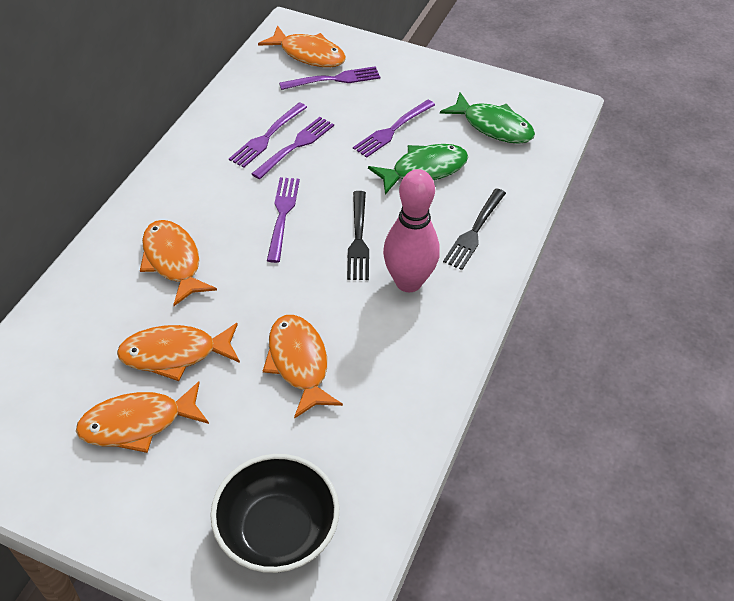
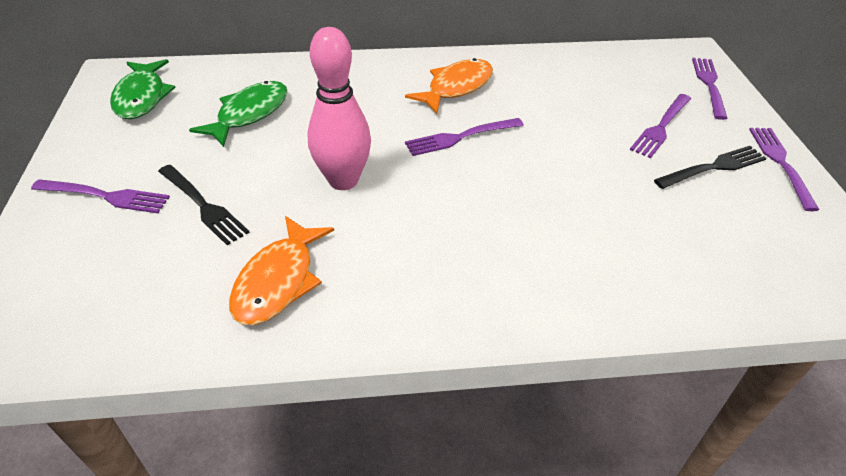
black bowl: [210,454,339,573] = 1 -> none = 0
orange fish: [76,381,209,453] [117,323,240,381] [140,220,217,306] [258,25,346,67] [263,315,343,419] = 5 -> [229,216,334,325] [405,58,493,114] = 2

